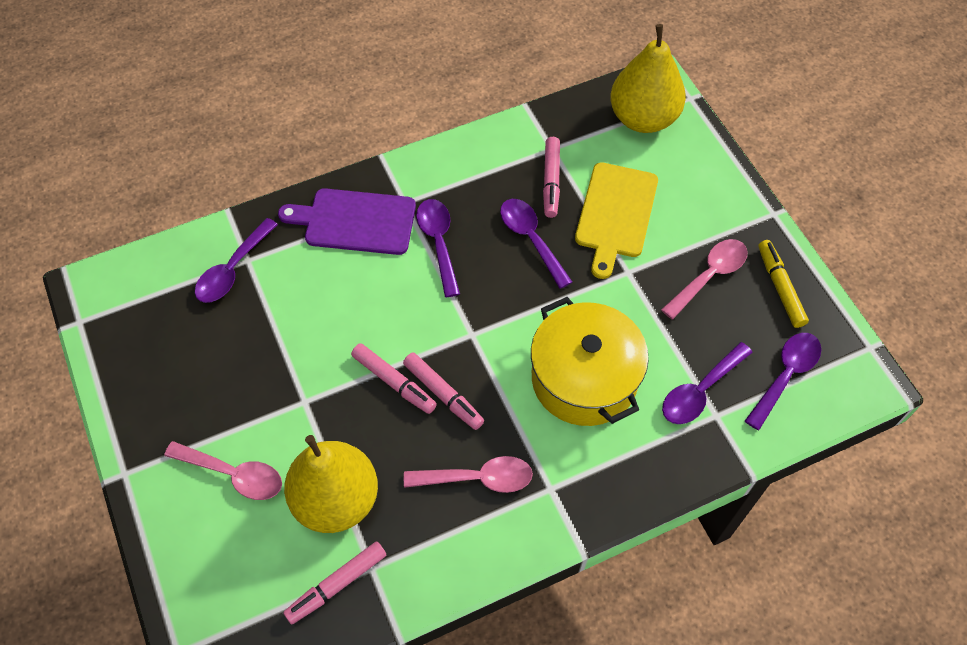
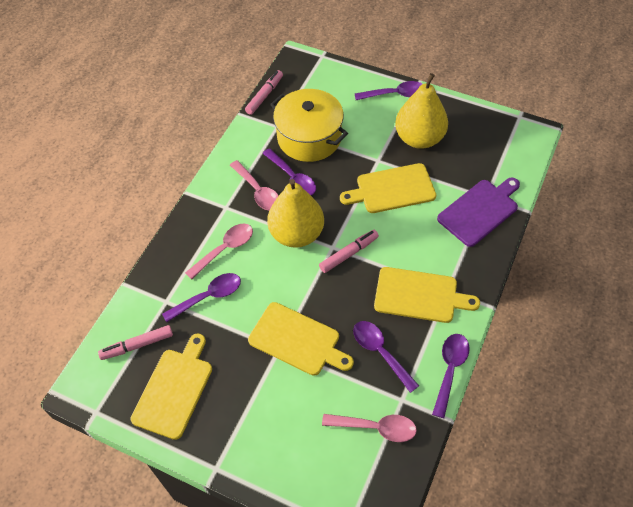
pink marker: [283,541,386,624] [351,343,437,414] [403,352,484,430] [543,137,560,218] = 4 -> [98,325,173,360] [245,70,283,115] [319,230,379,273] = 3
yellow cutting board: [575,162,658,279] = 1 -> [130,333,212,440] [248,302,354,376] [340,163,436,213] [374,267,480,323] = 4
yellow marker: [758,240,809,328] = 1 -> none = 0

